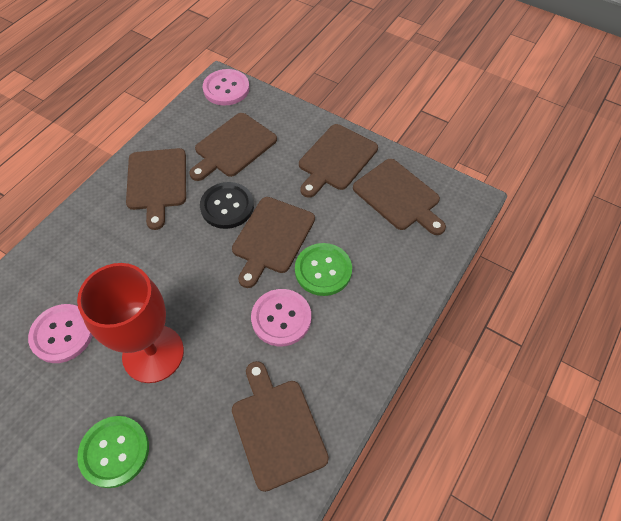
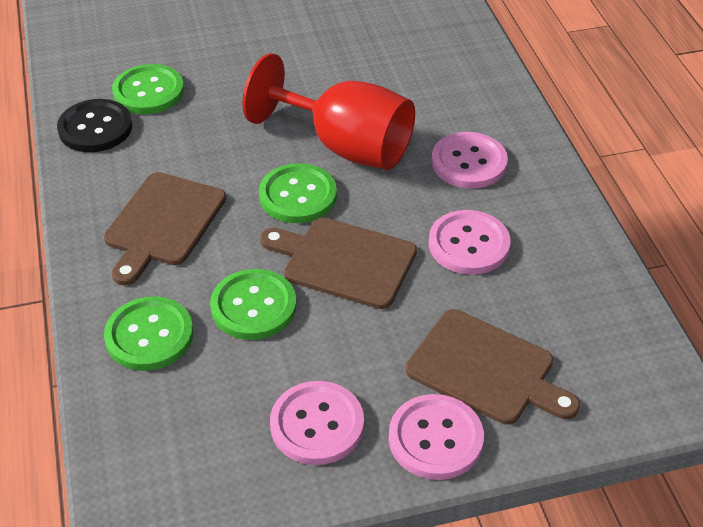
brown cutting board: [126,148,186,230] [189,113,277,181] [232,197,315,288] [232,361,329,492] [299,124,378,198] [353,159,446,235] = 6 -> [104,172,226,285] [260,217,417,309] [406,309,580,425] = 3
green button: [77,416,149,488] [295,243,352,296] = 2 -> [104,296,194,371] [112,64,184,114] [210,269,296,340] [259,163,337,223] = 4
pink button: [28,304,93,363] [203,69,249,106] [251,289,311,347] = 3 -> [270,381,364,465] [389,394,484,480] [428,210,511,275] [432,132,508,188] = 4

